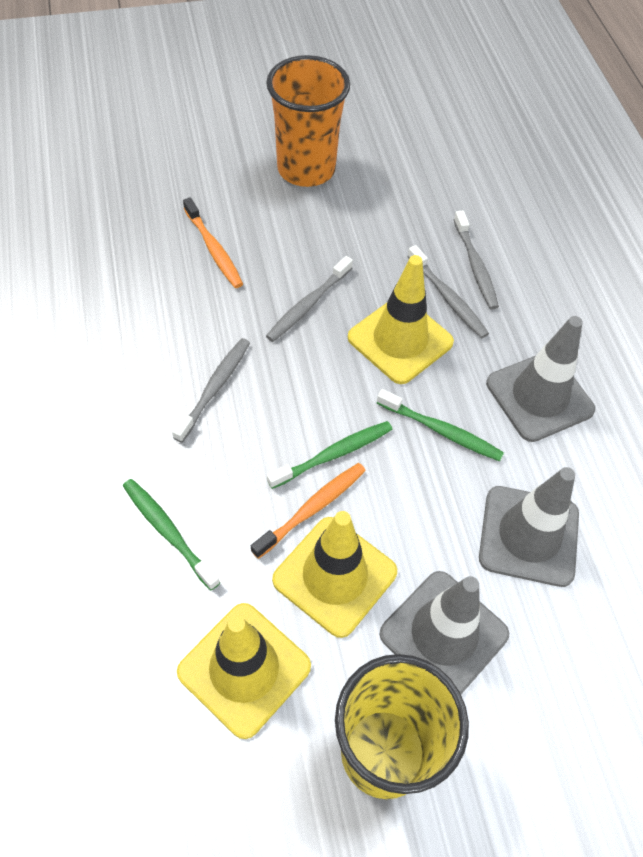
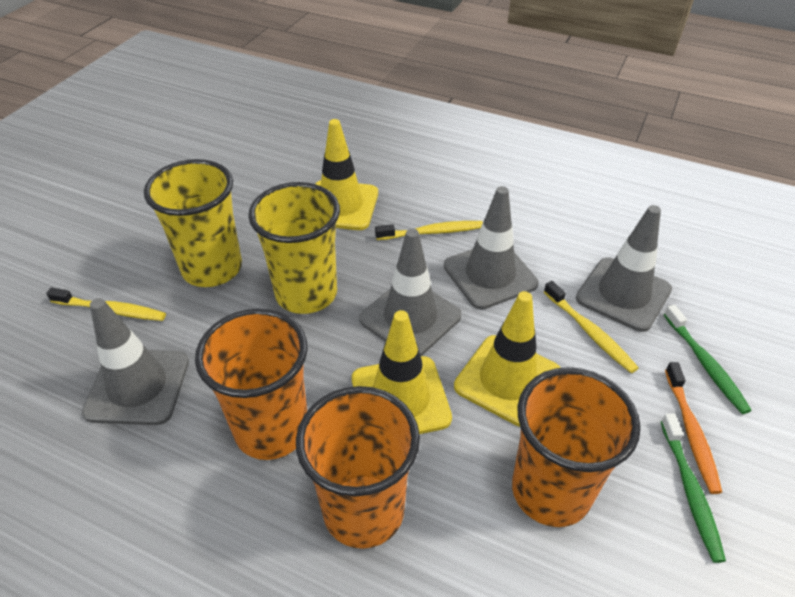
green toothbrush: [123,479,220,591] [267,421,393,489] [377,389,504,461] = 3 -> [661,413,726,563] [664,305,752,414] = 2
grey toothbrush: [172,338,250,443] [266,256,353,342] [407,245,489,338] [454,210,499,309] = 4 -> none = 0
grey traffic cone: [380,571,509,694] [479,467,579,587] [486,316,595,442] = 3 -> [82,298,189,425] [359,229,462,356] [444,186,539,309] [576,205,672,332] = 4
orange cup: [266,55,350,187] = 1 -> [195,308,308,460] [296,386,420,549] [512,367,641,527] = 3
orange toothbrush: [183,197,243,288] [251,463,366,559] = 2 -> [665,362,722,494] = 1
yellow cup: [335,654,469,799] = 1 -> [144,159,242,287] [248,182,340,314] = 2
yellow toothbrush: none = 0 -> [46,288,166,321] [375,221,483,240] [544,281,639,373] = 3

